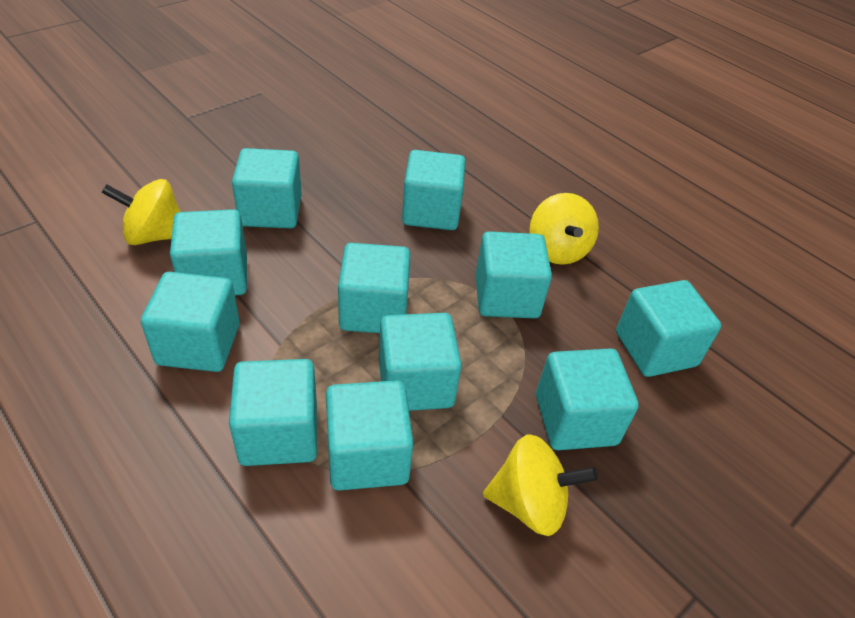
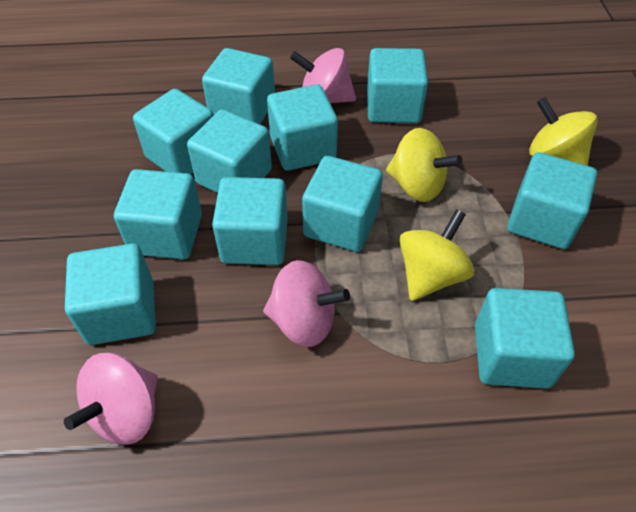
pink spinning top: none = 0 -> [64,353,158,445] [263,260,350,347] [290,48,356,103] = 3

